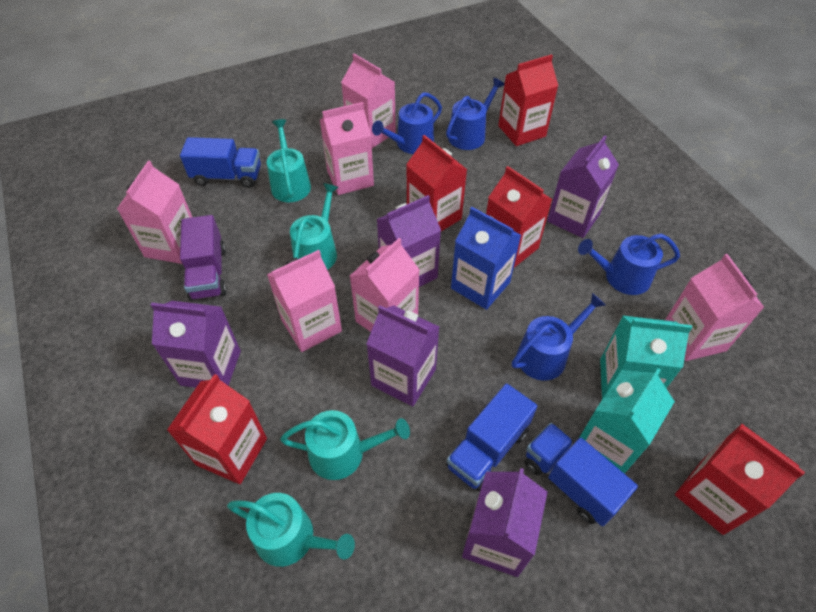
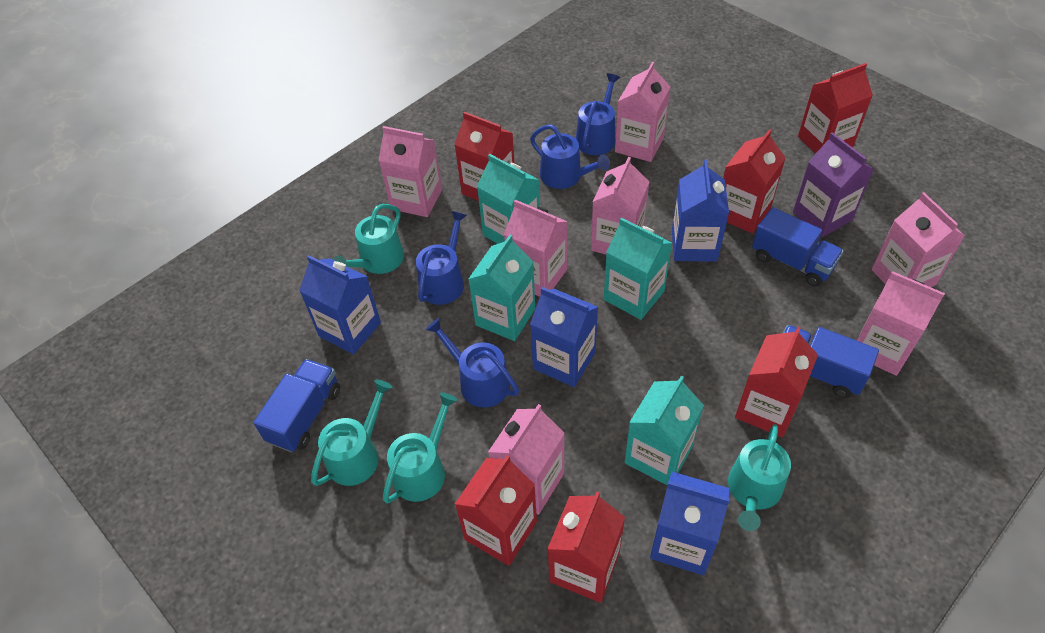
blue carton: [451,207,521,310] = 1 -> [299,255,381,355] [530,287,598,387] [650,471,730,575] [672,160,729,262] = 4
pink carton: [117,161,192,264] [267,250,342,352] [320,102,374,195] [341,54,396,148] [350,238,420,332] [665,254,765,361] = 6 -> [378,126,442,217] [488,404,565,515] [504,200,568,297] [591,157,649,254] [615,62,670,162] [857,271,945,376] [872,192,965,287] = 7
purple carton: [151,301,241,388] [366,305,439,407] [377,195,441,287] [462,468,548,577] [547,135,619,238] = 5 -> [793,132,874,237] = 1
purple truck: [180,215,227,301] = 1 -> none = 0
red carton: [167,374,267,484] [406,135,467,231] [486,166,552,268] [498,54,558,146] [675,424,805,535] = 5 -> [454,112,515,201] [455,455,537,566] [547,491,625,603] [723,129,786,234] [735,327,818,438] [798,63,873,154] = 6
turquoise carton: [579,369,675,474] [600,316,692,399] = 2 -> [469,235,535,341] [477,154,540,244] [604,218,672,320] [624,376,704,485] = 4

